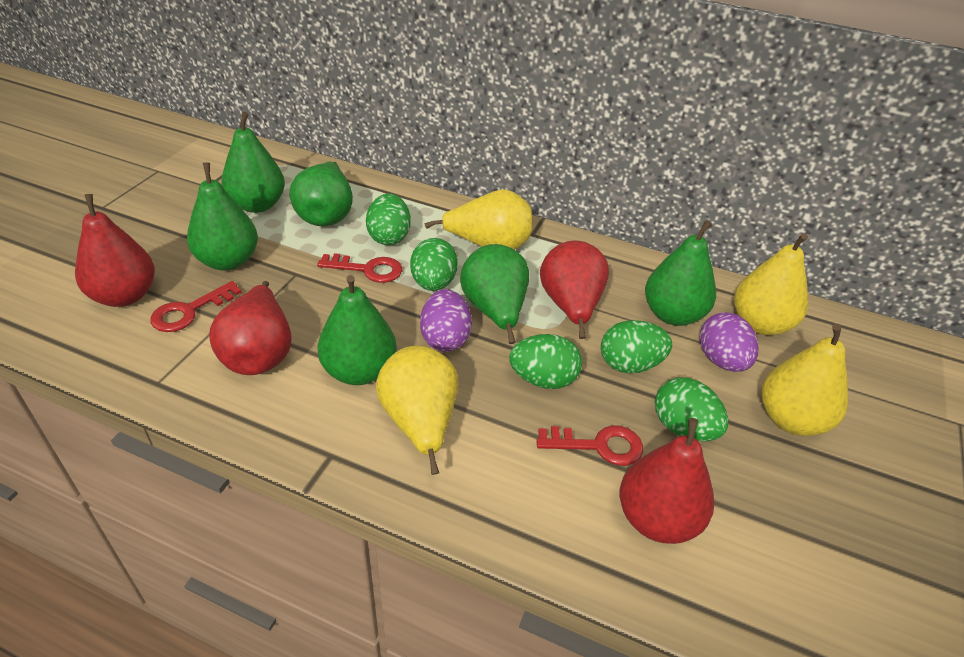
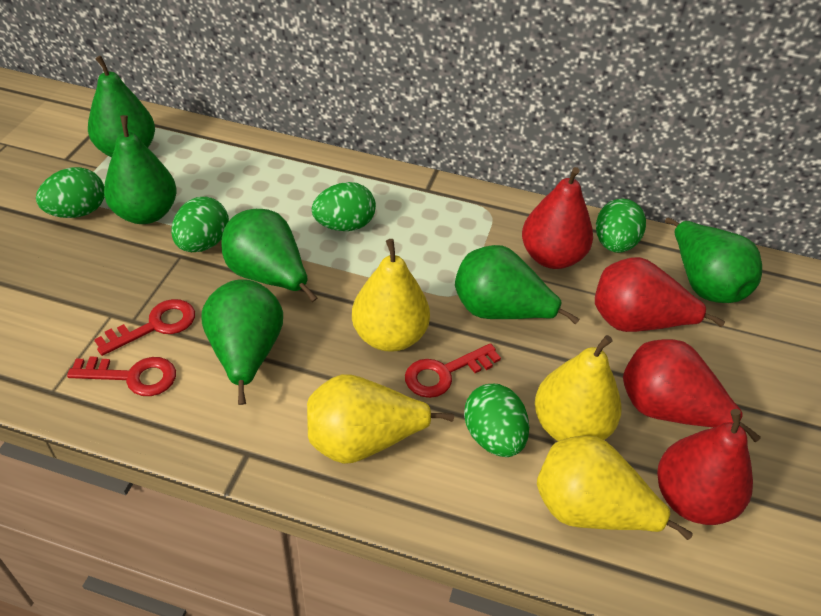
purple egg: [420,289,472,352] [700,312,759,372] = 2 -> none = 0

